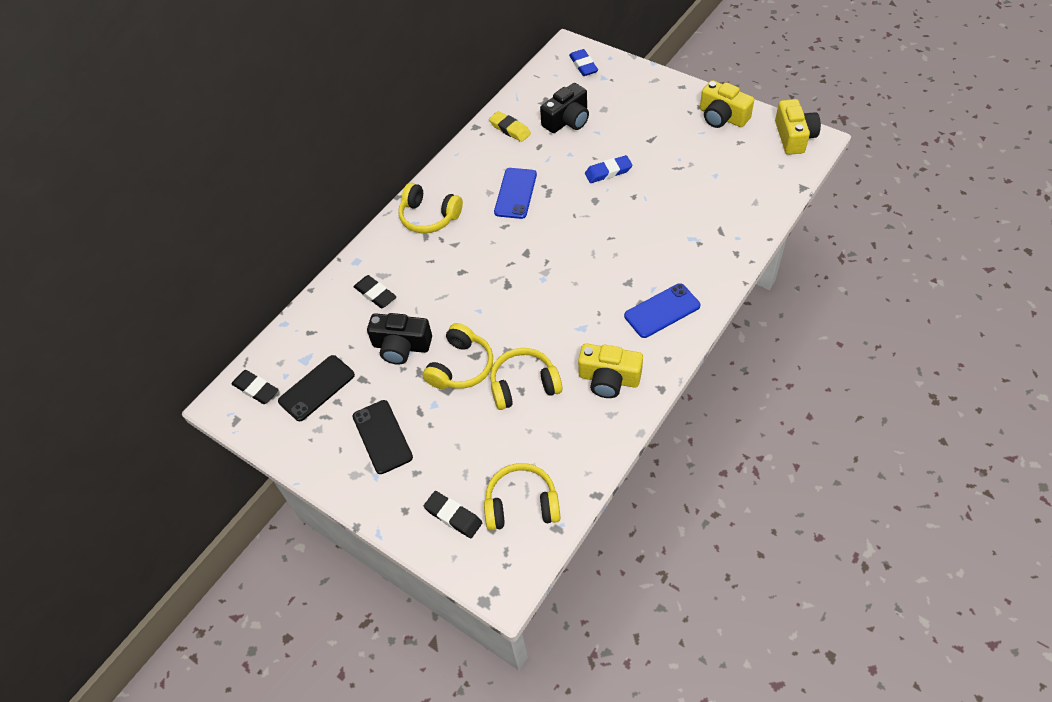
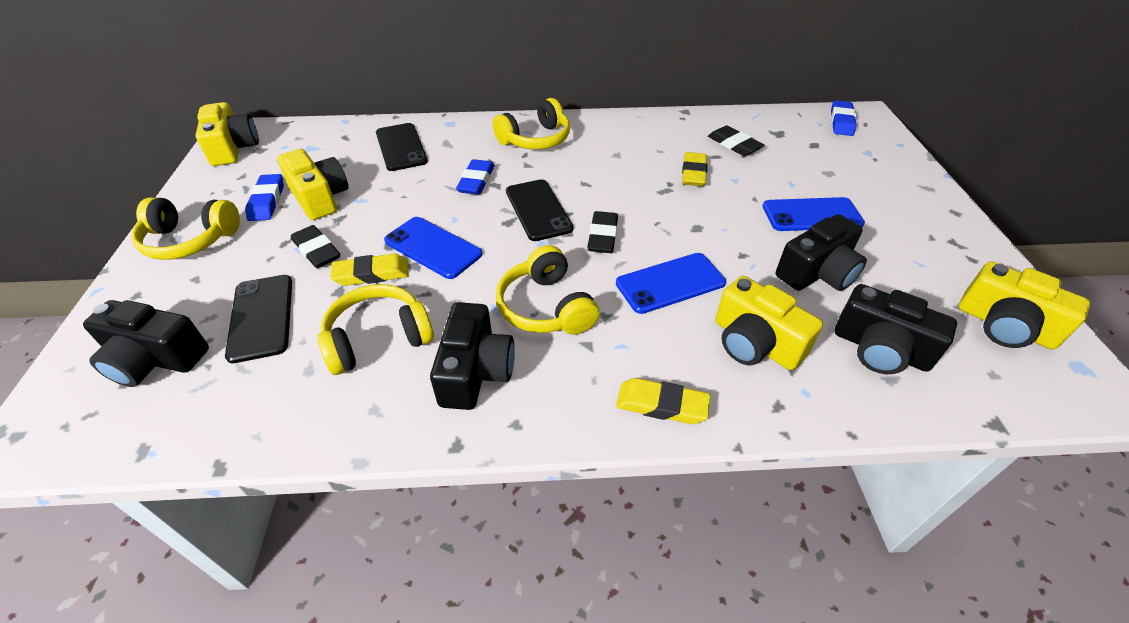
black camera: [367,313,432,364] [540,83,589,133] = 2 -> [83,300,209,387] [430,302,515,410] [776,214,867,291] [835,284,957,374] = 4
black phone: [278,355,355,421] [353,400,413,474] = 2 -> [225,275,292,363] [376,123,428,171] [506,179,573,241] = 3
blue eraser: [569,49,598,76] [585,155,633,183] = 2 -> [245,174,284,221] [456,159,494,195] [831,100,856,136] = 3
blue phone: [494,168,537,219] [624,283,700,338] = 2 -> [384,217,482,279] [616,253,726,314] [763,197,865,231] = 3
yellow camera: [578,343,643,398] [700,80,754,128] [775,99,821,155] = 3 -> [196,102,259,166] [277,149,348,220] [715,276,823,370] [959,261,1090,350] = 4
yellow eraser: [489,111,531,142] = 1 -> [330,254,408,286] [616,378,711,424] [682,152,707,186] = 3

